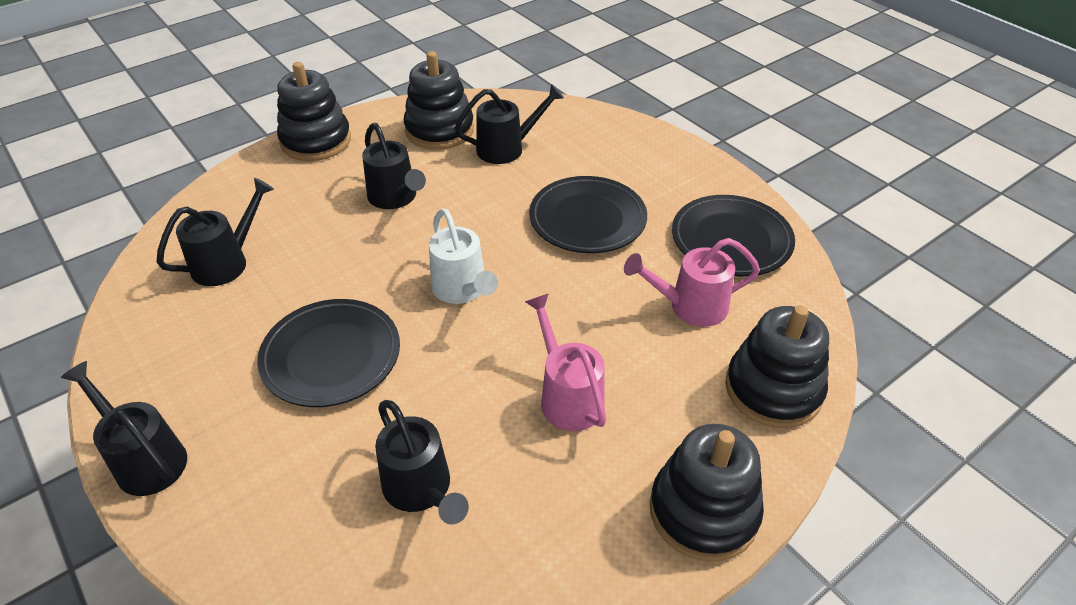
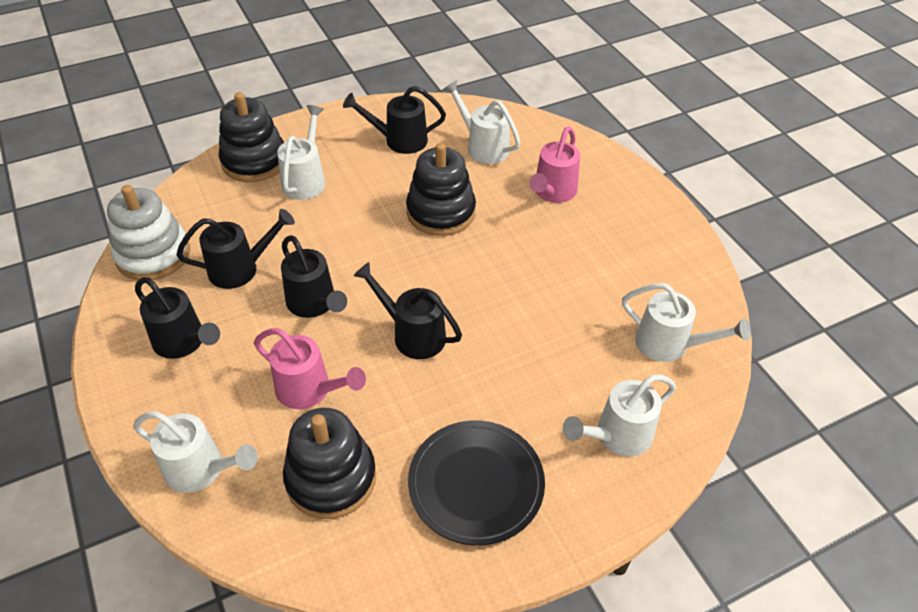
black plate: [257,299,400,407] [529,176,647,253] [672,195,795,276] = 3 -> [408,420,545,545] = 1
black stacking toy: [277,62,351,161] [404,51,474,150] [650,424,764,562] [725,305,829,428] = 4 -> [219,92,284,182] [283,408,376,519] [406,143,476,236] = 3
white stacking toy: none = 0 -> [107,185,190,280] = 1
white watering can: [429,208,498,304] = 1 -> [133,411,258,493] [277,105,325,200] [443,80,521,164] [563,374,676,457] [622,283,751,362] = 5

